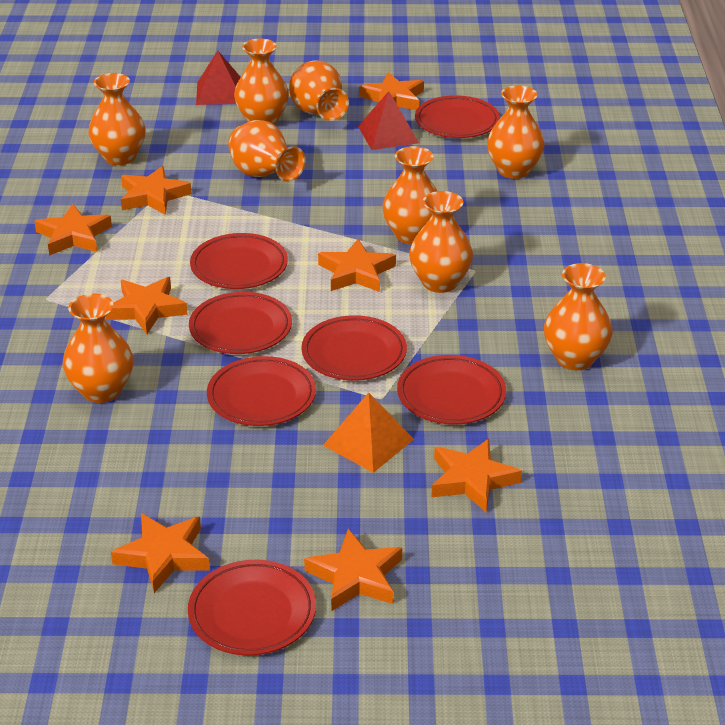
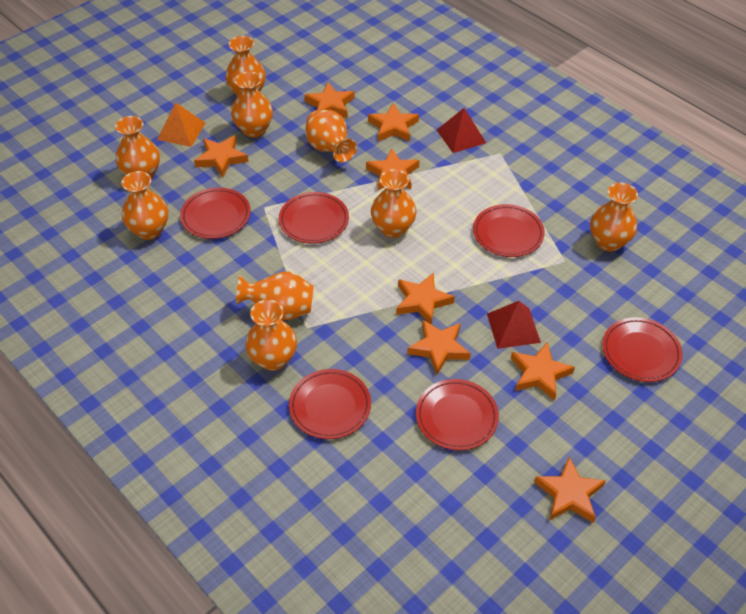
red plate: [188,560,316,656] [189,292,292,354] [190,233,288,289] [207,356,316,426] [301,315,407,381] [397,355,506,425] [415,95,500,138] = 7 -> [180,188,251,239] [279,192,349,244] [289,369,371,439] [416,379,499,450] [473,204,545,257] [602,317,683,382] = 6

